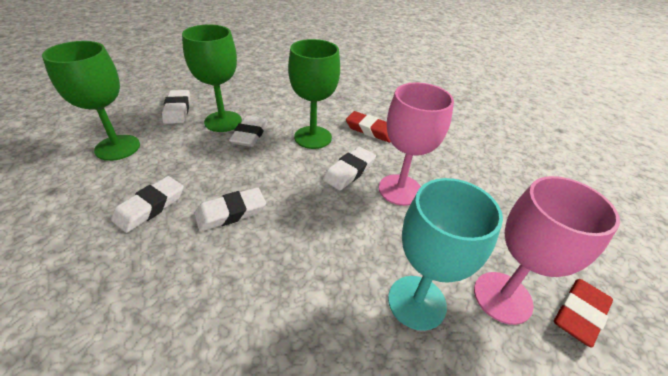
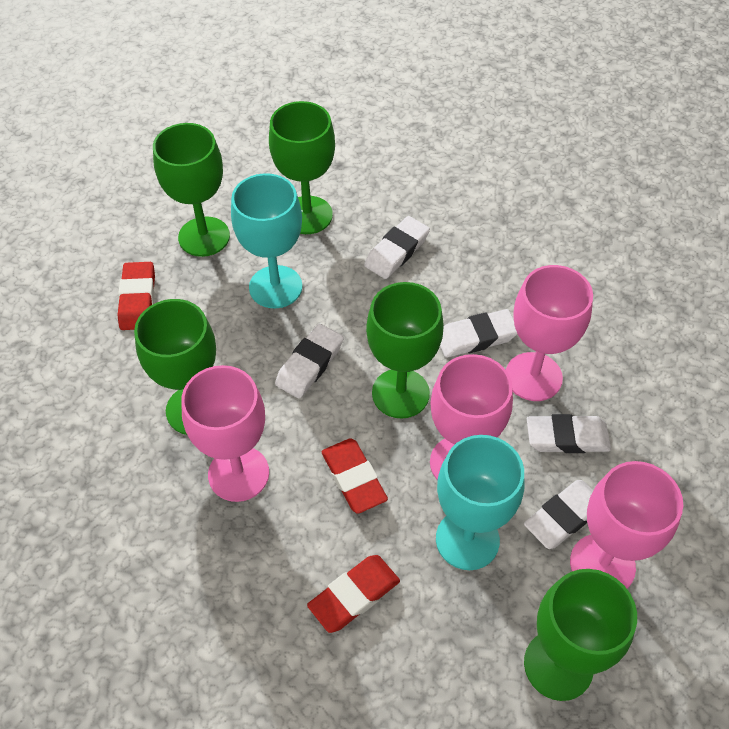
green goblet: [42,41,140,161] [182,24,242,132] [288,39,340,149] = 3 -> [134,299,216,435] [153,123,230,257] [269,101,335,234] [366,282,444,419] [524,569,637,701] = 5
pink goblet: [379,82,454,206] [474,176,620,325] = 2 -> [181,365,269,502] [430,354,513,480] [506,265,593,401] [570,461,683,589] = 4
red eraser: [346,111,391,143] [554,279,613,348] = 2 -> [117,262,155,330] [307,555,400,633] [321,438,388,514] = 3
turquoise goblet: [388,178,503,331] = 1 -> [231,173,302,308] [436,435,524,570] = 2

